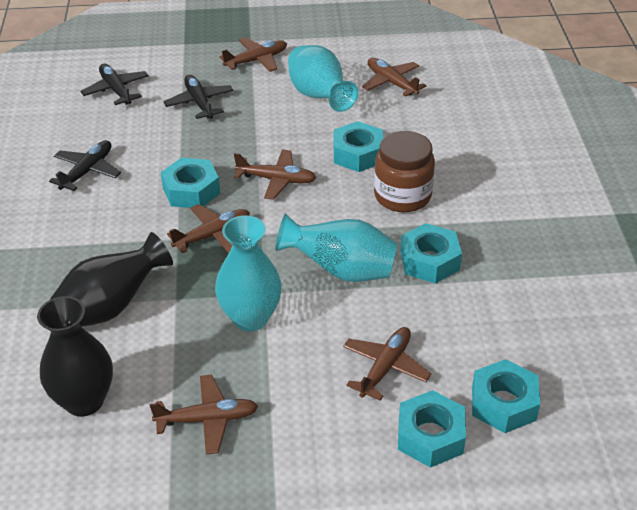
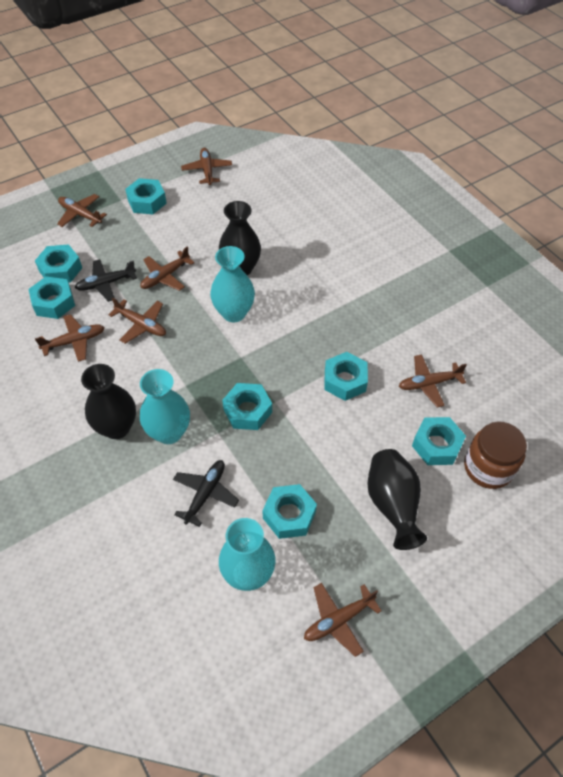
black plane: [49,140,121,191] [81,64,149,105] [163,75,233,119] = 3 -> [75,259,137,302] [173,460,239,527] = 2
black vase: [37,296,113,417] [50,232,173,327] = 2 -> [81,364,136,439] [219,201,261,276] [367,449,427,550] = 3
brown plane: [150,375,258,455] [167,204,250,254] [219,37,287,72] [234,149,316,200] [343,327,431,401] [362,58,426,97] = 6 -> [35,314,105,362] [57,194,107,227] [109,297,166,344] [140,246,195,291] [181,148,232,185] [304,583,382,657] [399,354,467,407] = 7
turquoise nut: [161,158,220,208] [334,121,383,172] [398,390,466,468] [400,223,462,284] [472,359,540,433] = 5 -> [28,276,75,319] [35,244,82,283] [125,178,167,214] [222,383,272,430] [262,484,317,539] [324,352,368,401] [412,417,466,465] = 7

